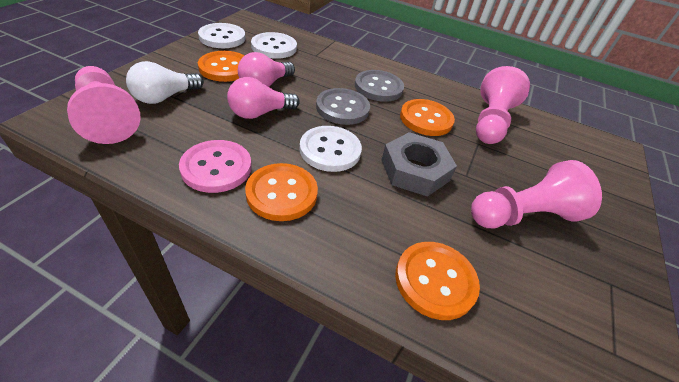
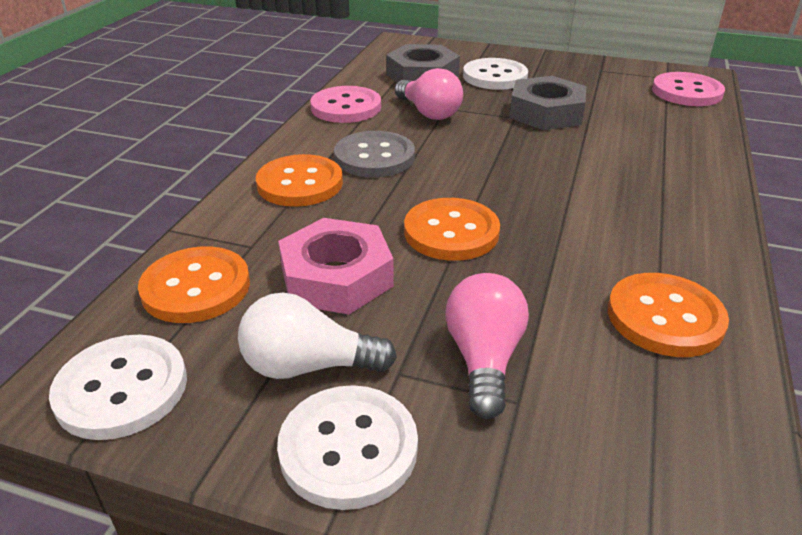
grey button: [316,88,370,125] [355,70,404,102] = 2 -> [334,131,415,177] = 1
grey nut: [382,132,457,197] = 1 -> [386,44,460,83] [509,76,587,130] = 2
pink button: [179,140,252,193] = 1 -> [310,86,381,123] [652,72,725,106] = 2
pink nut: none = 0 -> [278,218,394,315] = 1
pink pawn: [67,66,141,144] [471,160,602,229] [476,66,530,144] = 3 -> none = 0

